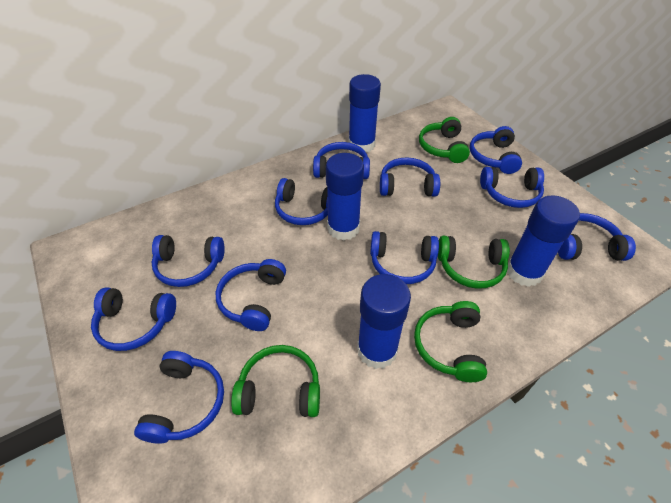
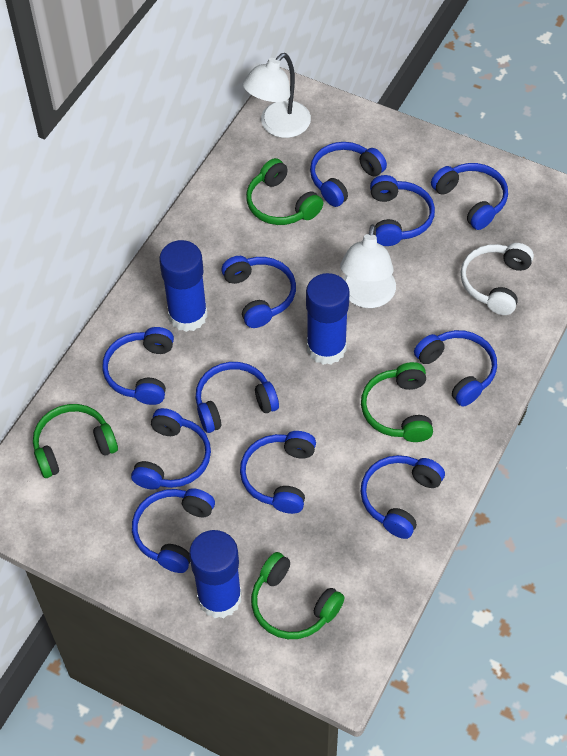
blue glue stick: [326,153,364,240] [348,74,381,153] [357,274,411,369] [507,195,580,287] = 4 -> [159,240,208,332] [189,530,242,618] [306,273,350,365] = 3
white headphones: none = 0 -> [461,243,534,315] = 1
white lamp: none = 0 -> [243,53,311,138] [340,224,396,308] = 2

